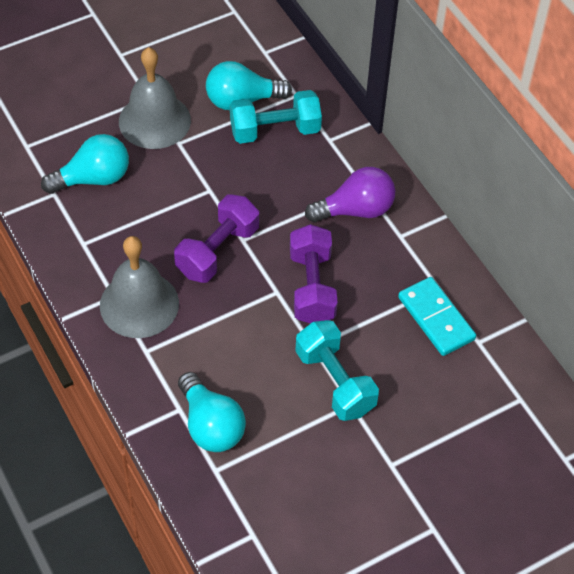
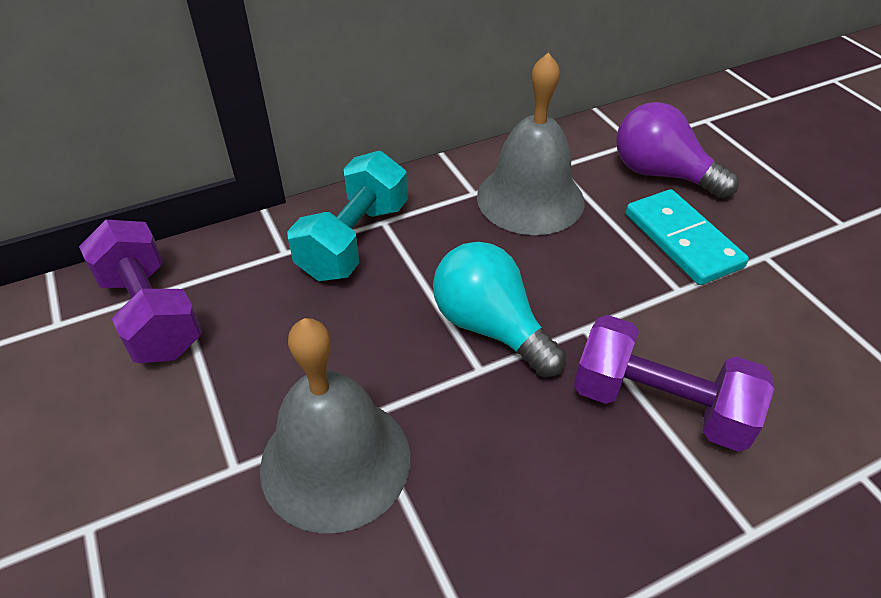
turquoise dumbbell: [230,90,322,144] [295,320,379,421] = 2 -> [287,151,408,281] = 1
turquoise light bulb: [41,134,129,194] [178,372,246,452] [206,61,292,110] = 3 -> [433,242,566,377] = 1

